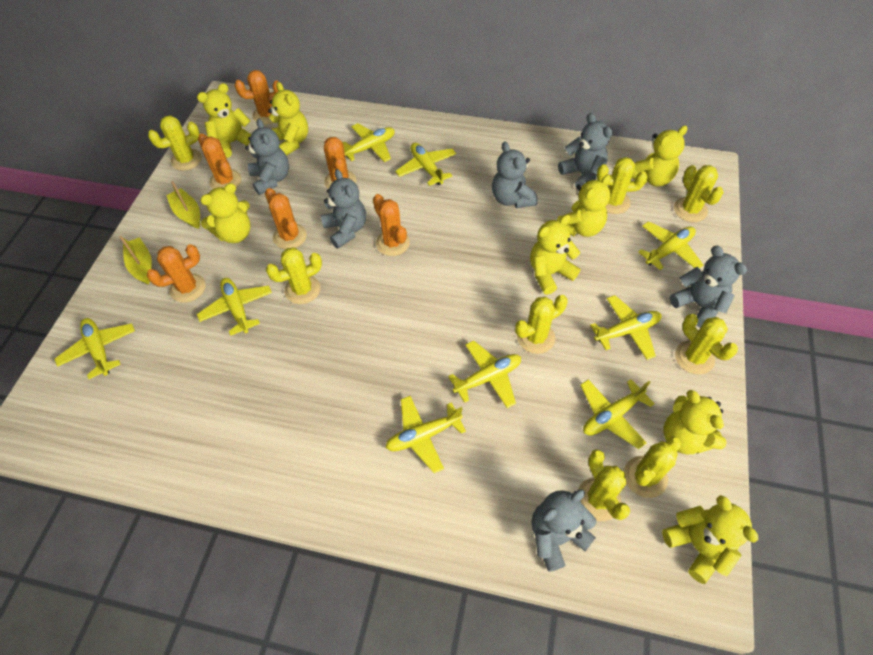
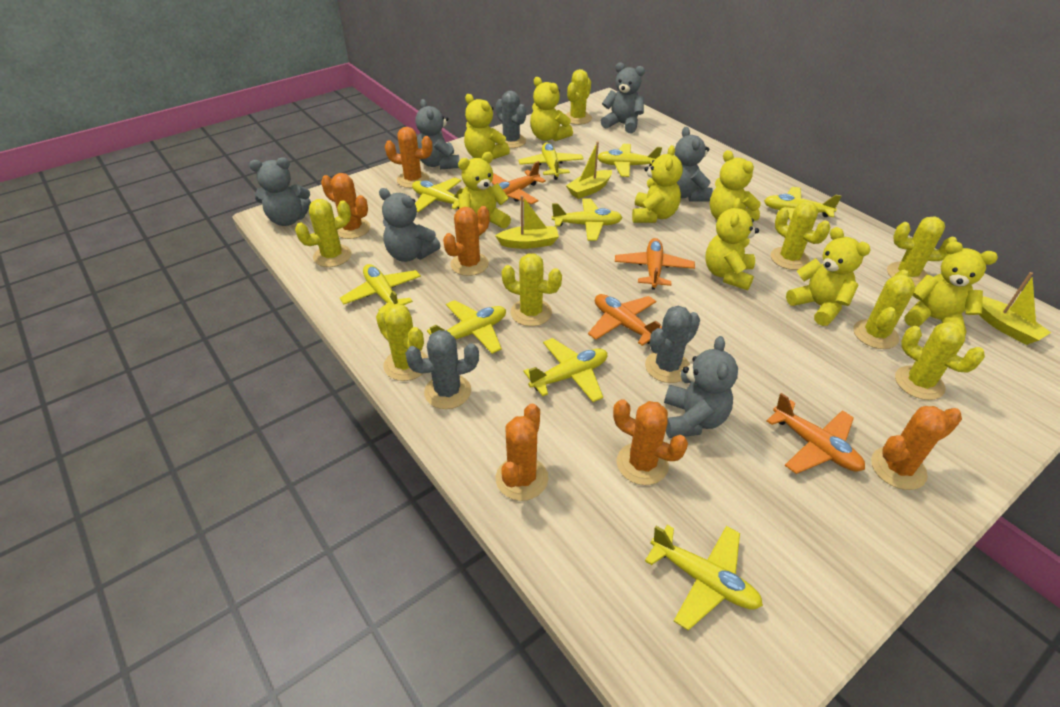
grey cactus: none = 0 -> [405,330,479,409] [496,91,526,148] [645,306,700,383] = 3
orange plane: none = 0 -> [492,161,546,204] [588,294,662,346] [615,238,695,290] [766,393,865,474] = 4
yellow boat: [120,236,152,285] [166,181,200,229] = 2 -> [495,195,559,249] [566,141,612,199] [979,272,1051,345] = 3

